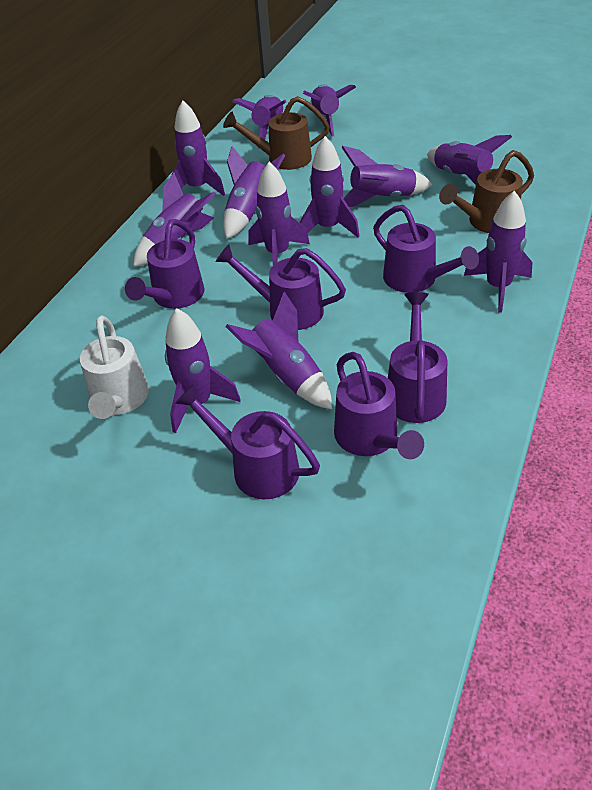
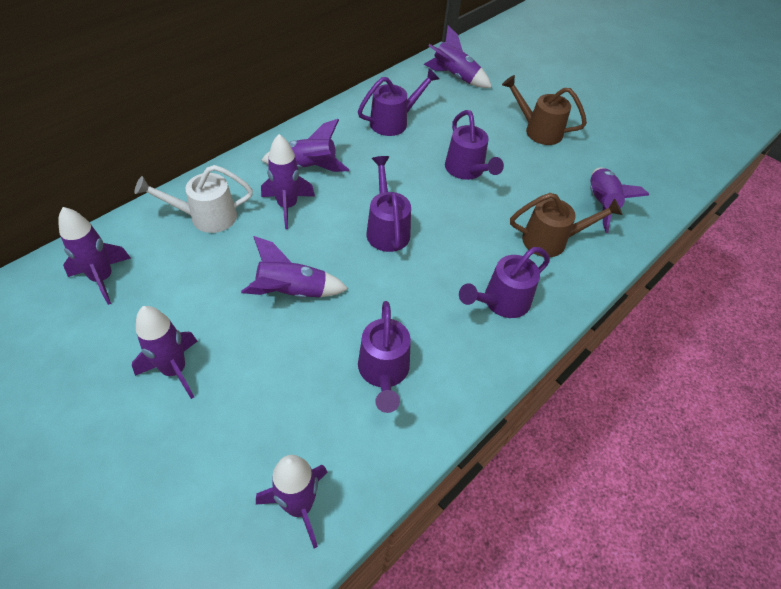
purple rocket: [133,173,215,267] [165,308,241,433] [171,101,225,196] [223,146,285,239] [226,292,332,409] [232,95,286,149] [249,162,310,265] [299,136,359,237] [303,84,356,136] [341,146,432,207] [427,135,512,185] [464,191,533,313] = 12 -> [58,207,131,305] [132,306,198,399] [241,236,348,298] [256,455,327,549] [261,119,349,172] [261,134,315,229] [424,25,492,88] [590,168,649,233] = 8
purple watering can: [125,219,205,309] [175,384,320,499] [216,244,346,330] [334,352,424,459] [373,205,479,293] [388,292,447,423] = 6 -> [358,68,439,136] [358,301,411,413] [366,156,411,252] [445,110,504,180] [459,247,550,318] = 5

